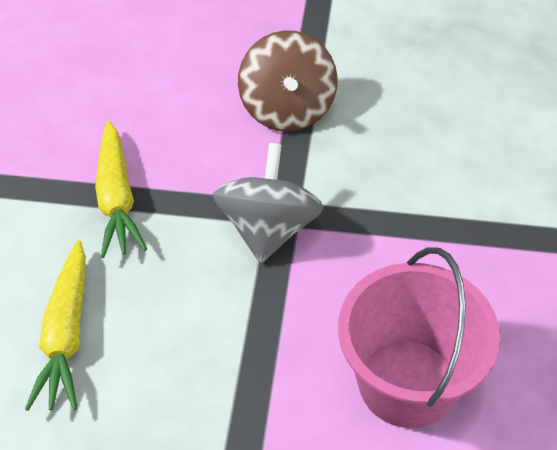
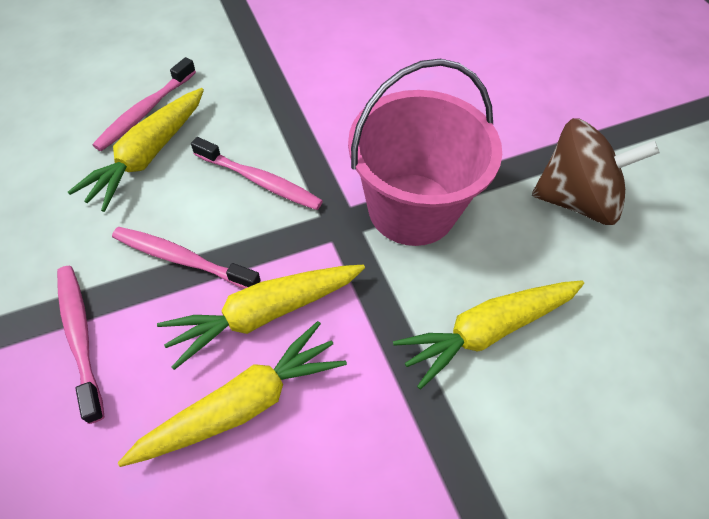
grey spinning top: [213,143,323,263] = 1 -> none = 0
pink toothbrush: none = 0 -> [57,266,104,424] [92,57,196,151] [112,227,261,289] [191,137,323,210] = 4
yellow carrot: [25,240,86,411] [95,120,147,258] = 2 -> [68,88,204,212] [118,321,347,467] [157,265,365,370] [393,280,584,390] = 4

